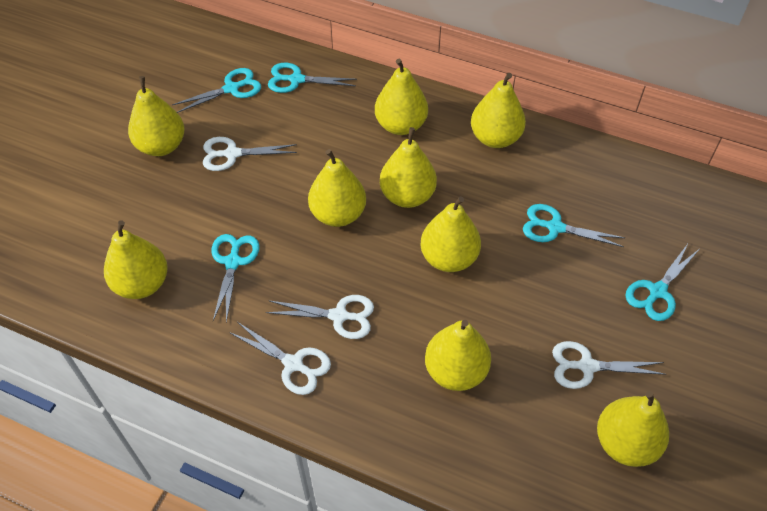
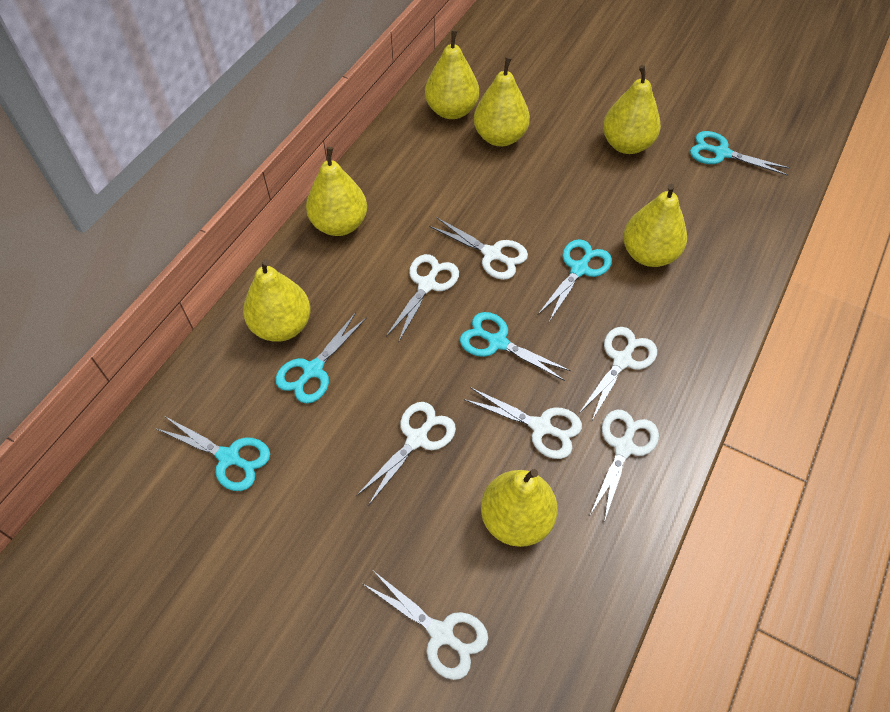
white scissors: [203,137,297,171] [229,322,331,395] [266,295,374,339] [552,341,666,389] = 4 -> [356,402,456,506] [363,572,488,680] [386,254,459,343] [429,217,528,280] [464,387,582,459] [579,327,657,422] [590,410,659,522] = 7
yellow pear: [104,221,168,299] [128,76,185,156] [308,149,366,227] [375,59,428,135] [380,127,437,208] [420,196,481,272] [425,320,491,391] [471,73,526,148] [597,391,669,467] = 9 -> [243,259,311,342] [306,147,367,236] [425,30,479,119] [474,57,530,146] [481,469,558,547] [603,65,661,154] [623,184,687,267] = 7

